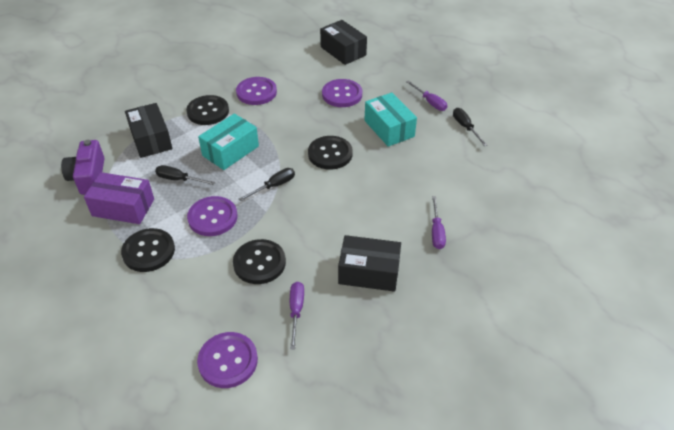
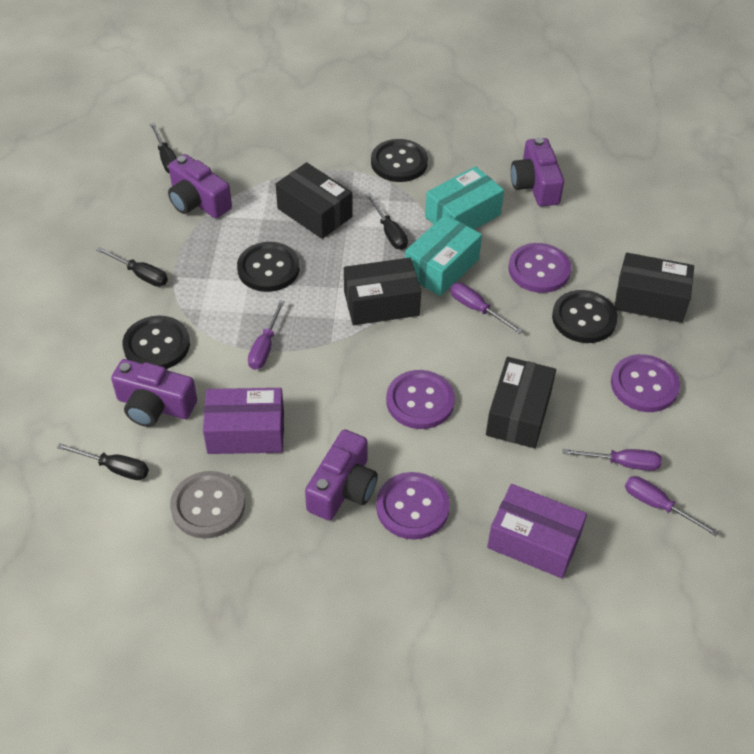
black box: [125,103,173,158] [320,20,367,65] [338,235,401,292] = 3 -> [276,162,352,239] [344,258,421,325] [486,357,556,448] [615,253,694,323] = 4
black screwdriver: [155,165,216,185] [239,168,295,201] [453,108,487,146] = 3 -> [57,443,149,480] [96,247,168,287] [150,123,177,174] [366,193,408,250] = 4
grey button: none = 0 -> [170,471,245,539] = 1
purple box: [84,172,154,224] = 1 -> [203,388,284,454] [487,484,587,578] = 2
purple camera: [61,140,104,195] = 1 -> [111,359,197,427] [168,154,232,218] [305,430,378,520] [511,138,564,207] = 4
purple screwdriver: [290,282,304,350] [406,80,447,111] [432,196,446,249] = 3 -> [248,300,285,370] [450,283,523,334] [563,449,662,471] [625,476,719,536] = 4

